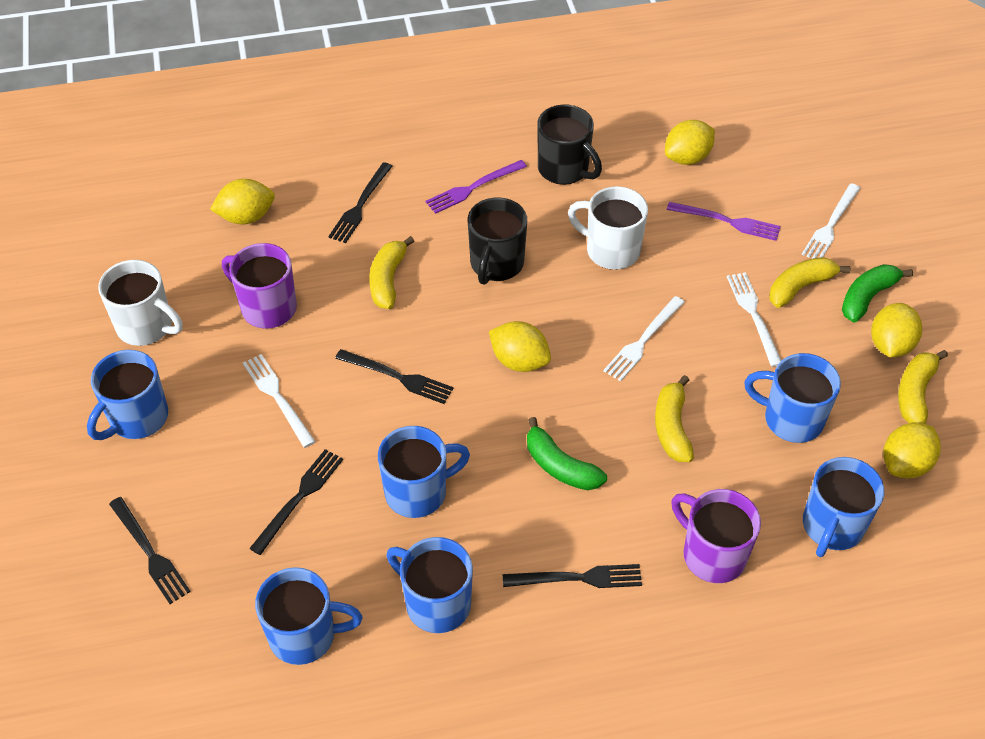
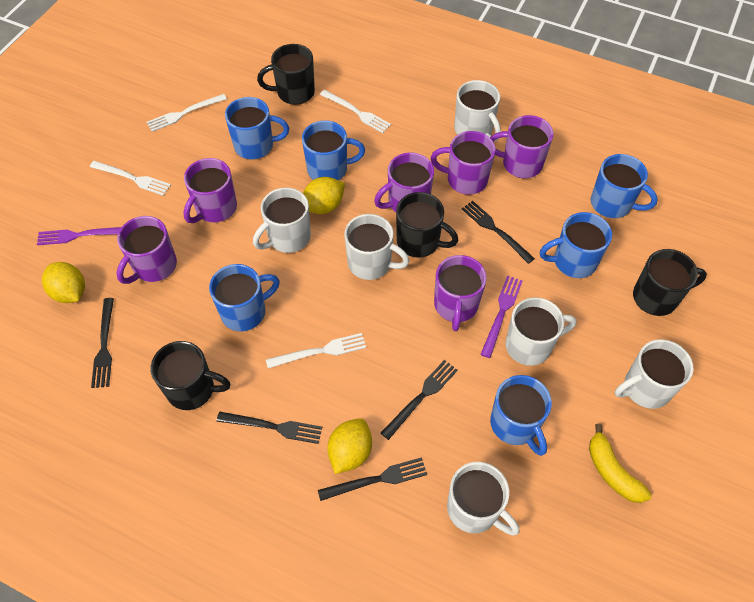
black mug: [468,197,527,285] [537,105,602,185] = 2 -> [151,341,230,410] [257,44,315,105] [396,192,458,258] [633,249,707,316] = 4
green banana: [527,417,607,490] [842,264,913,323] = 2 -> none = 0
purple mug: [222,243,297,329] [671,489,761,583] = 2 -> [116,216,177,284] [183,158,237,223] [374,152,434,212] [431,131,496,195] [434,255,487,331] [490,115,553,178] = 6
white mug: [98,260,182,346] [568,186,648,270] = 2 -> [253,188,311,253] [344,214,409,280] [447,462,519,536] [454,80,501,141] [506,297,576,366] [615,339,693,409] = 6
yellow banana: [369,236,414,309] [655,375,694,462] [769,257,850,308] [898,350,948,424] = 4 -> [589,424,652,503] = 1
yellow lemon: [210,179,275,224] [489,321,551,372] [665,120,715,165] [871,303,922,357] [883,422,941,478] = 5 -> [42,262,85,303] [303,177,345,214] [327,418,372,474] = 3

